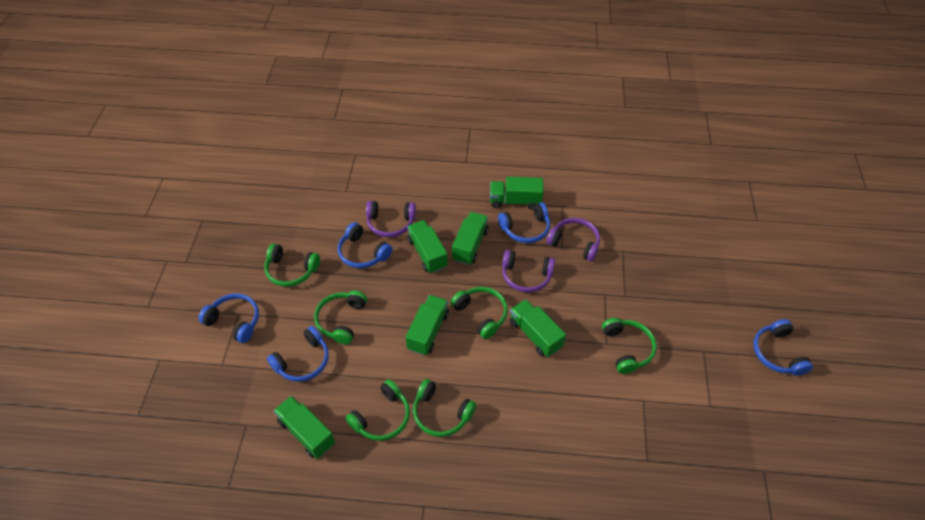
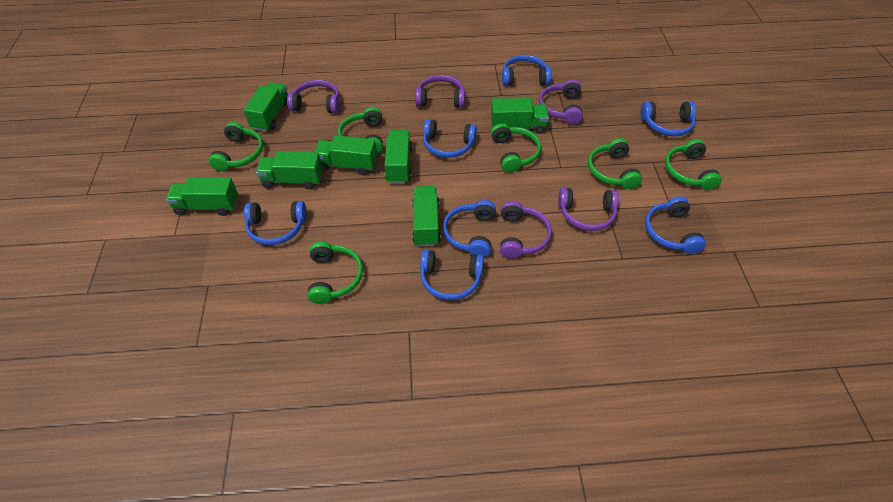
blue headphones: [198,293,259,343] [267,326,329,382] [338,222,392,268] [498,202,550,243] [753,319,813,376] = 5 -> [244,201,307,245] [420,250,484,300] [423,119,477,158] [443,200,496,257] [502,55,551,86] [641,102,696,136] [645,196,706,254] = 7
green truck: [274,396,335,459] [405,295,449,355] [407,220,448,273] [452,212,489,265] [490,177,544,210] [510,299,566,357] = 6 -> [166,177,238,216] [244,82,288,131] [256,151,322,190] [314,135,377,175] [385,130,413,184] [412,186,441,247] [491,98,549,134] = 7
purple headphones: [366,201,416,237] [502,250,555,293] [547,218,600,261] = 3 -> [287,80,340,114] [415,75,465,108] [500,201,552,259] [539,79,583,124] [558,188,619,231] = 5

